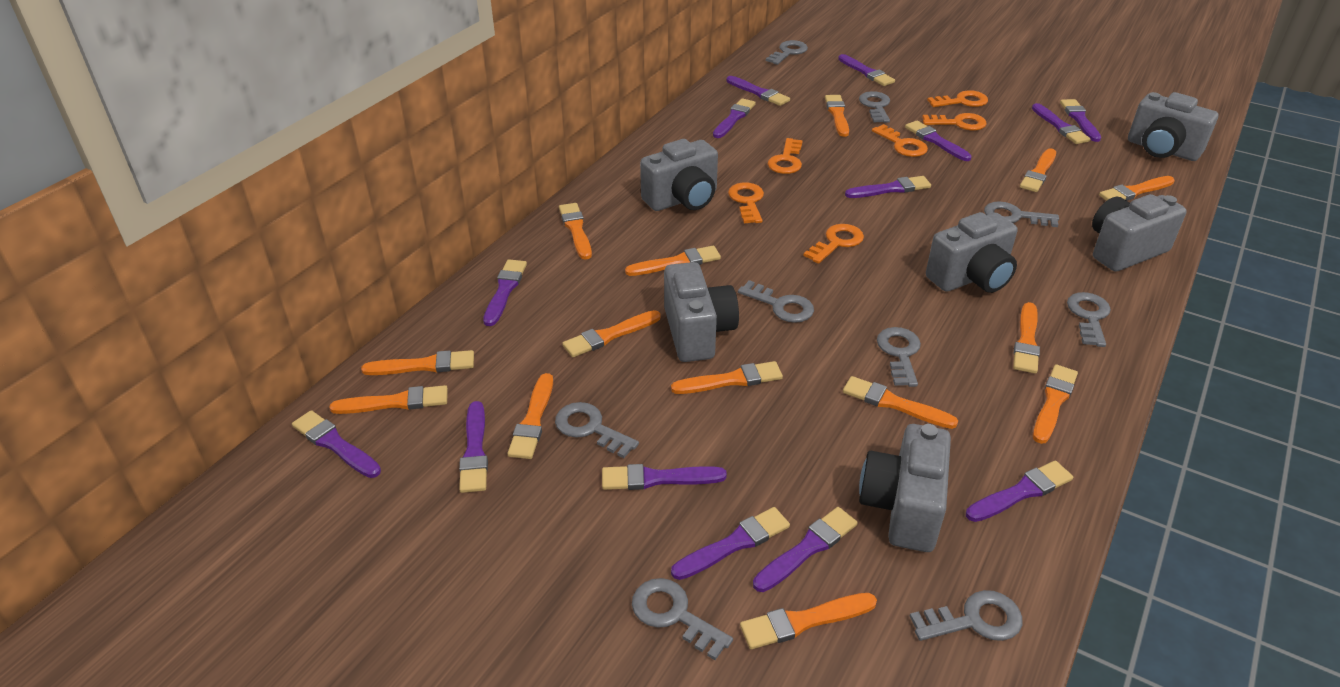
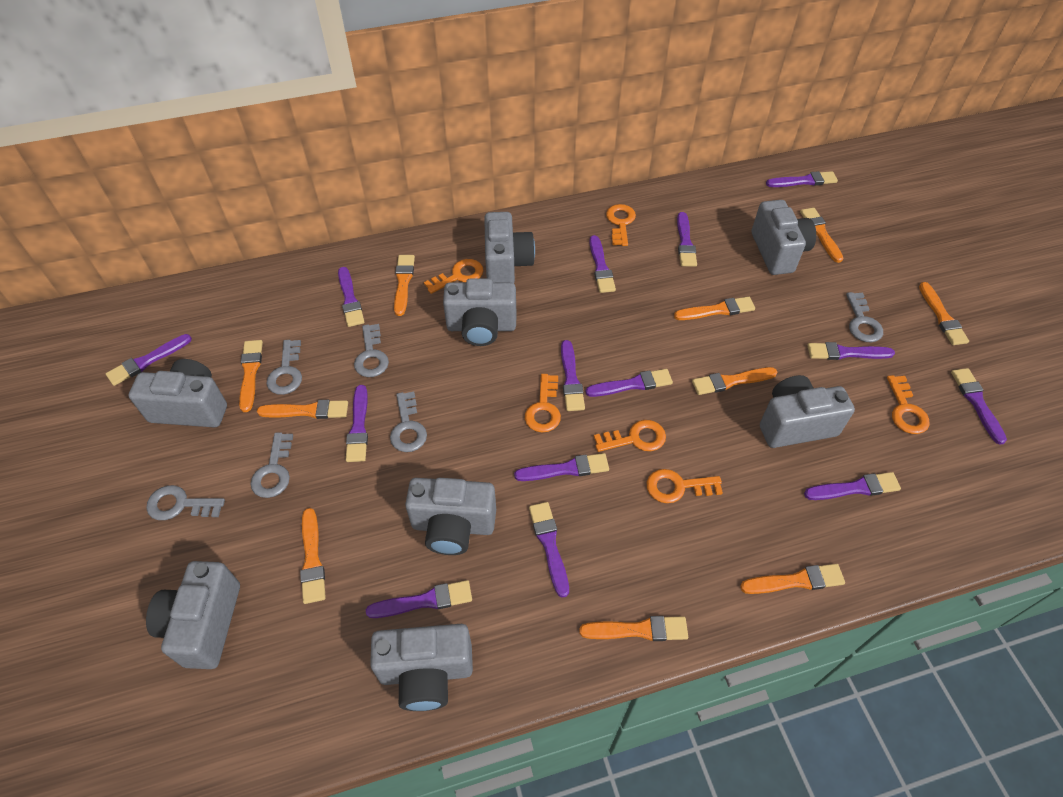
grey camera: [640,139,718,211] [664,262,739,362] [859,424,951,552] [926,212,1018,293] [1092,194,1187,272] [1128,92,1218,161] = 6 -> [128,359,227,427] [146,561,240,669] [370,624,473,711] [405,478,496,555] [443,278,516,346] [484,212,535,283] [752,200,816,275] [760,375,855,448] = 8
grey key: [555,402,639,458] [632,578,733,660] [738,280,814,323] [766,40,808,65] [859,91,890,123] [877,327,921,387] [910,590,1022,641] [984,201,1059,227] [1067,292,1111,347] = 9 -> [146,485,225,520] [250,432,293,498] [267,340,302,395] [354,324,389,377] [390,391,427,452] [846,292,883,342] = 6
orange brush: [329,385,448,414] [361,350,474,375] [507,373,553,459] [559,203,592,260] [562,310,660,357] [625,246,721,276] [671,361,783,394] [740,593,877,649] [825,95,849,137] [843,376,958,429] [1013,302,1040,373] [1020,149,1056,192] [1033,364,1078,444] [1099,176,1175,201] = 14 -> [239,340,263,412] [257,400,348,419] [300,508,326,604] [394,255,415,316] [579,616,688,641] [674,297,755,320] [692,367,777,395] [740,564,845,594] [800,208,843,263] [919,282,969,345] = 10

